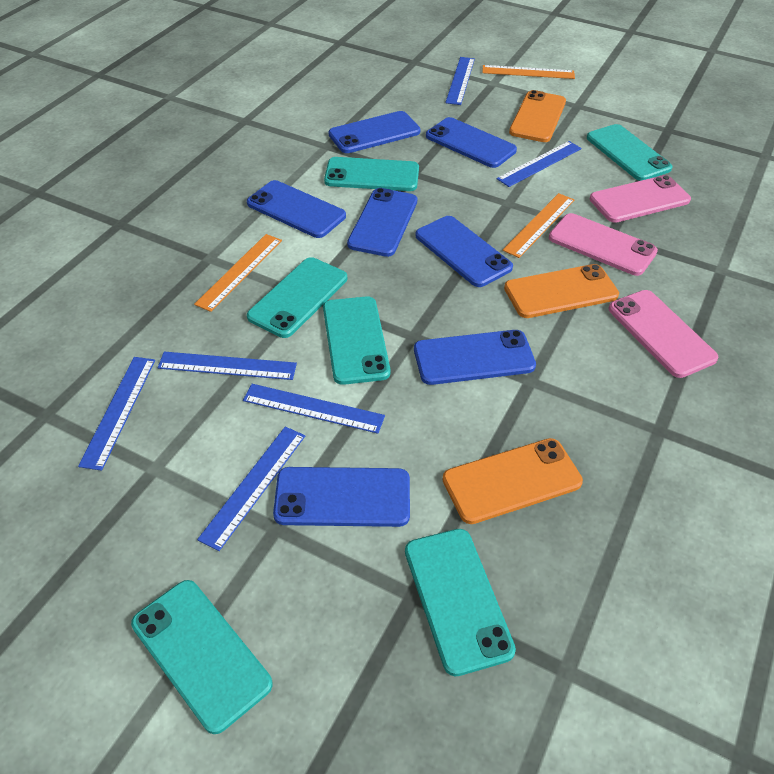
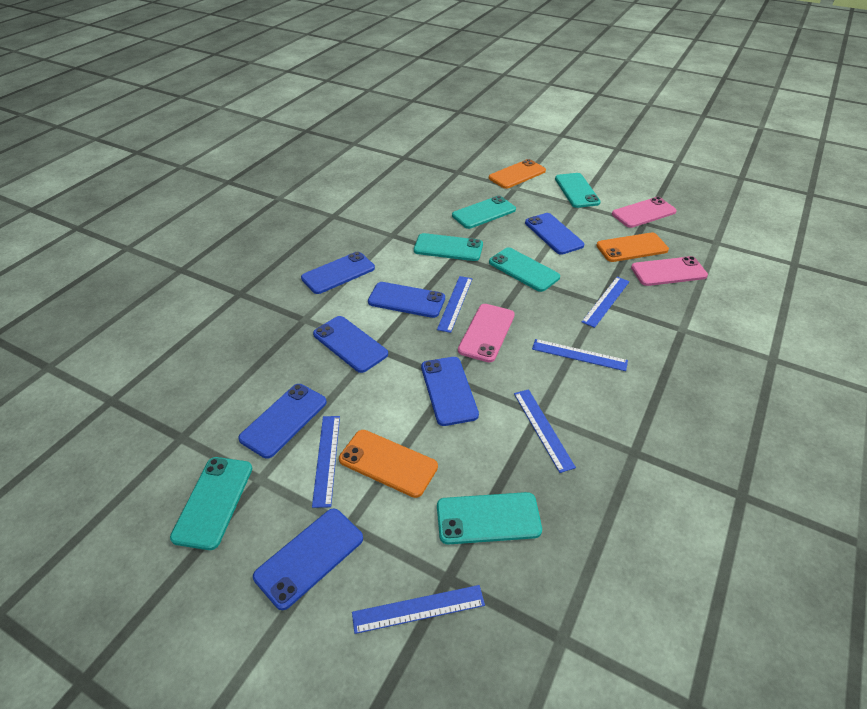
orange ruler: [194,234,282,312] [482,65,575,79] [503,193,574,258] = 3 -> none = 0

